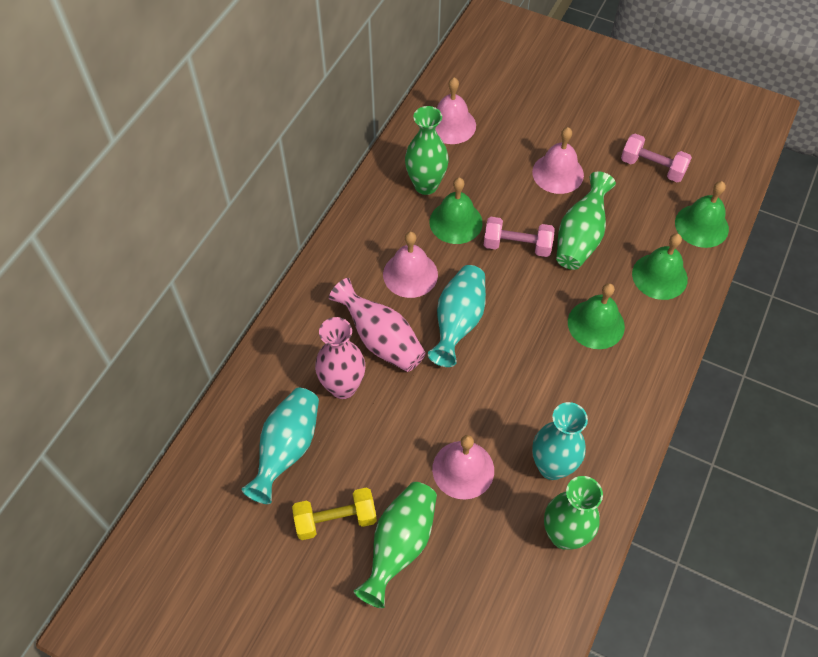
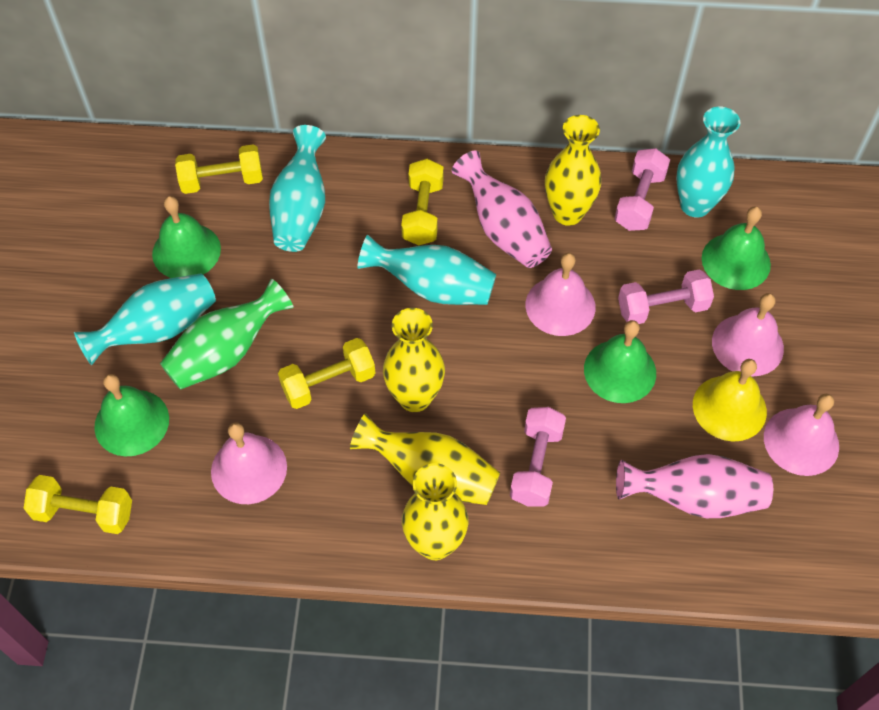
green vase: [354,482,437,608] [405,106,449,195] [544,476,603,550] [556,172,616,270] = 4 -> [160,279,294,390] = 1
pink dumbbell: [484,217,555,257] [621,134,692,182] = 2 -> [510,407,566,507] [615,148,670,231] [618,269,714,324] = 3
turquoise vase: [242,388,319,504] [428,265,486,367] [532,402,588,480] = 3 -> [74,273,216,365] [269,125,326,252] [357,235,496,305] [676,107,740,217] = 4
yellow bell: none = 0 -> [693,359,767,441] = 1
yellow dumbbell: [292,487,377,540] = 1 -> [23,475,132,534] [175,144,263,194] [278,338,375,409] [401,159,444,245] = 4
yellow vase: none = 0 -> [350,413,500,505] [383,308,445,412] [402,463,468,560] [545,115,601,226] = 4

